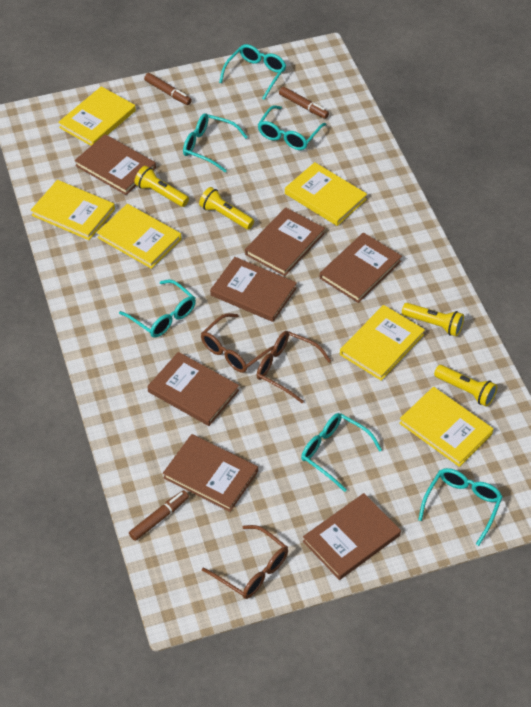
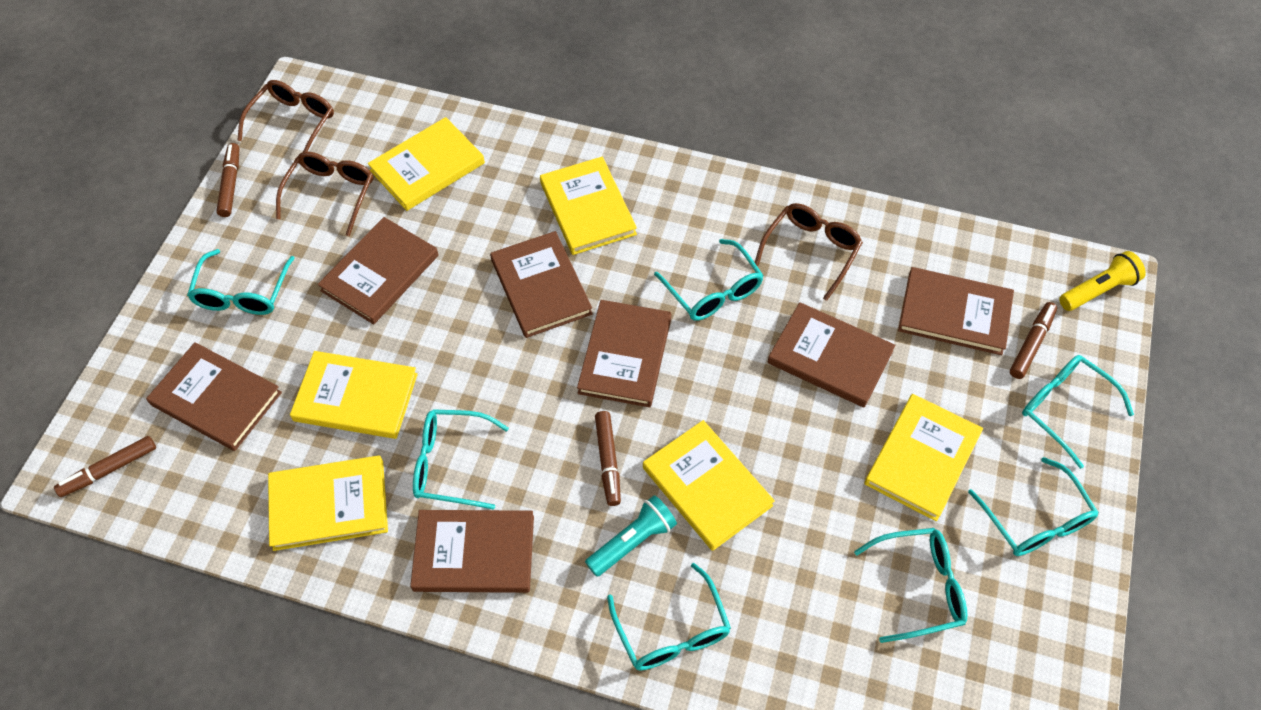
brown marker: [129,490,189,541] [144,73,192,105] [279,87,329,119] = 3 -> [54,436,156,497] [217,143,239,217] [595,411,621,506] [1010,302,1057,379] = 4
turquoise flashlight: none = 0 -> [585,495,677,577] = 1
turquoise glasses: [119,279,196,338] [183,114,247,172] [219,44,286,100] [258,106,326,150] [301,413,382,492] [418,468,503,546] = 6 -> [187,249,295,315] [413,409,509,510] [607,563,731,671] [654,239,764,321] [854,528,967,643] [968,457,1099,556] [1022,355,1134,469] = 7
yellow flashlight: [134,166,189,207] [199,187,254,230] [402,303,464,336] [434,365,497,407] = 4 -> [1059,251,1146,311] = 1

